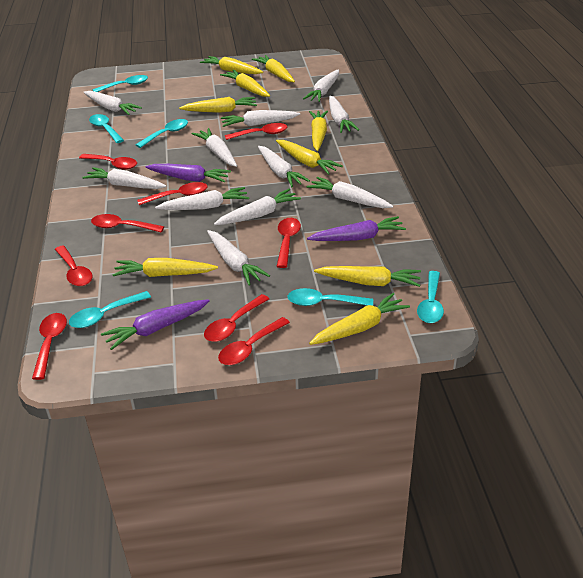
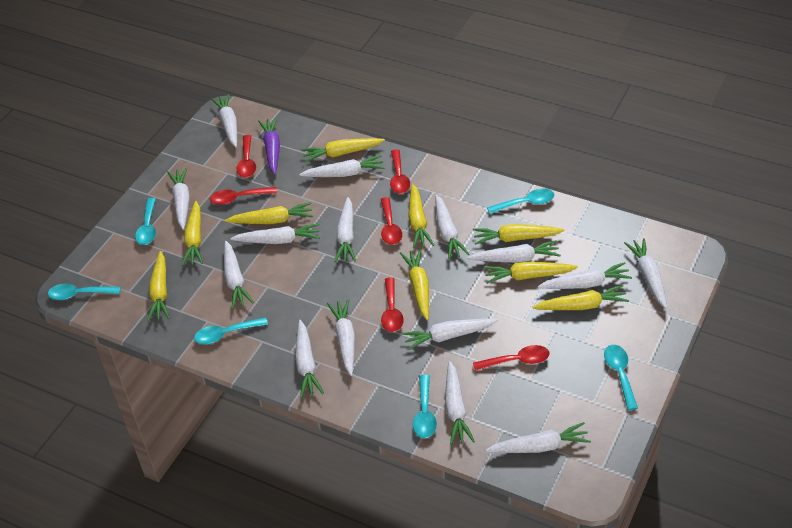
purple carrot: [101,299,210,350] [145,164,231,182] [307,216,406,241] = 3 -> [258,117,280,175] = 1
red spoon: [32,313,67,380] [55,245,92,286] [79,154,137,170] [91,214,164,232] [137,182,207,205] [204,294,269,342] [218,317,290,365] [225,123,287,140] [276,218,301,268] = 9 -> [210,187,277,205] [236,135,256,178] [381,197,402,245] [381,277,404,332] [390,149,410,194] [473,345,549,371] = 6
white carrot: [82,167,166,189] [83,91,142,115] [155,187,249,210] [192,128,237,167] [207,230,270,286] [214,189,301,225] [221,110,300,127] [258,146,310,187] [303,69,339,102] [307,177,393,208] [329,96,359,133] = 11 -> [167,168,190,230] [211,94,237,147] [224,241,254,309] [231,223,320,244] [295,320,324,398] [299,155,385,177] [327,299,355,376] [334,197,356,262] [402,319,498,351] [435,195,470,259] [445,361,475,445] [468,240,561,263] [485,422,591,453] [538,262,632,289] [624,238,667,309] = 15

